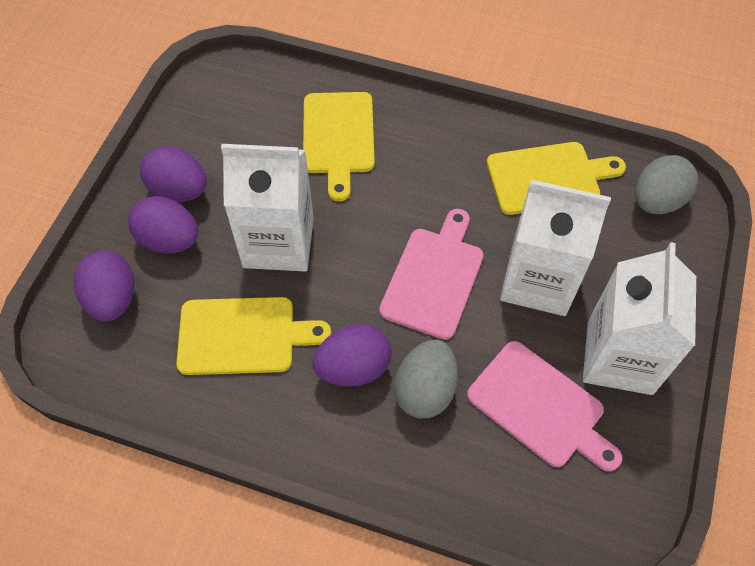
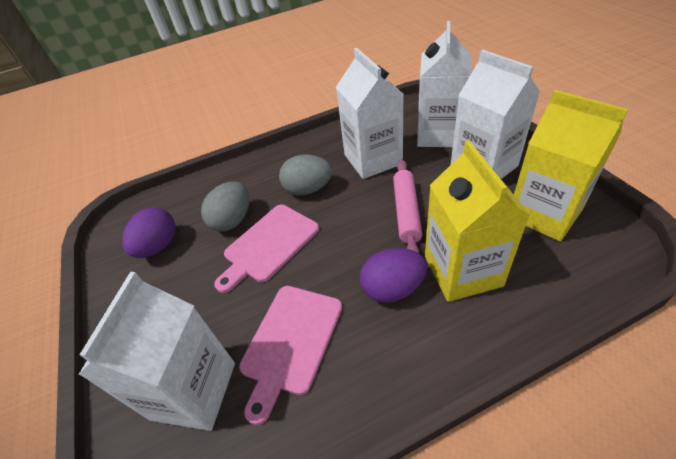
pink rolling pin: none = 0 -> [393,159,423,253] = 1
purple egg: [74,250,134,321] [128,196,198,253] [140,146,207,202] [312,324,392,387] = 4 -> [122,207,176,258] [360,248,427,303] = 2
white carton: [221,144,314,272] [500,180,611,316] [583,242,696,395] = 3 -> [79,272,235,431] [336,48,404,179] [417,21,472,147] [451,50,540,179] = 4
yellow carton: none = 0 -> [425,141,530,302] [514,90,628,241] = 2
yellow cutting board: [176,297,331,375] [303,92,375,201] [487,142,626,215] = 3 -> none = 0

